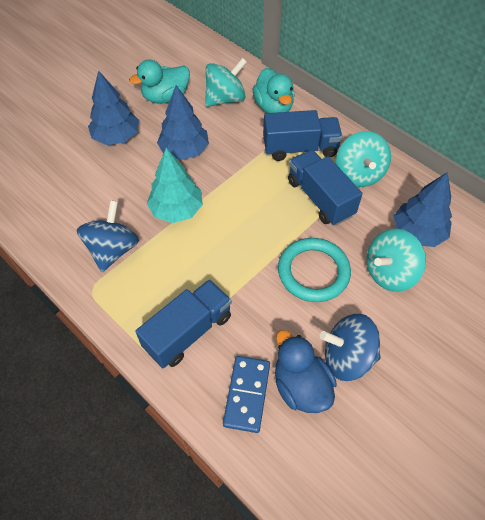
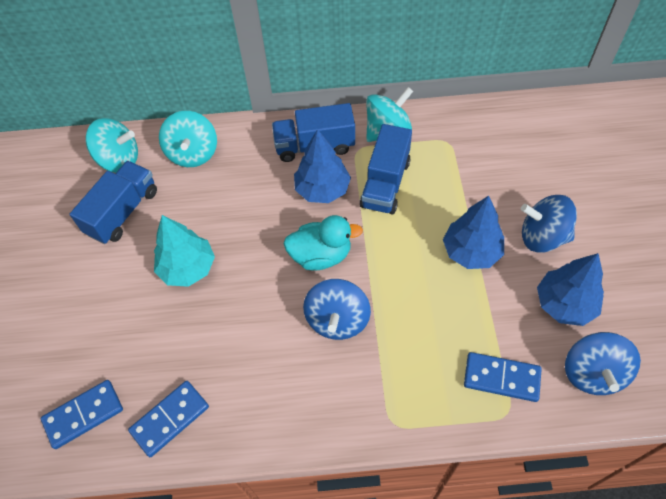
blue domino: [223,356,270,433] = 1 -> [41,380,123,449] [128,381,209,457] [464,352,541,402] = 3
blue duck: [275,330,337,413] = 1 -> none = 0
blue spinning top: [77,200,139,272] [320,314,381,381] = 2 -> [303,279,371,340] [521,195,577,253] [565,332,641,395] = 3
turquoise duck: [129,60,190,104] [253,68,295,113] = 2 -> [284,215,363,271] = 1
turquoise ring: [278,238,351,302] = 1 -> none = 0

